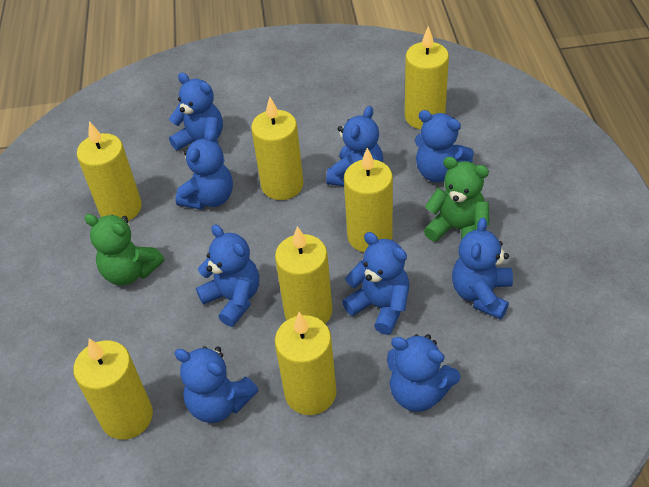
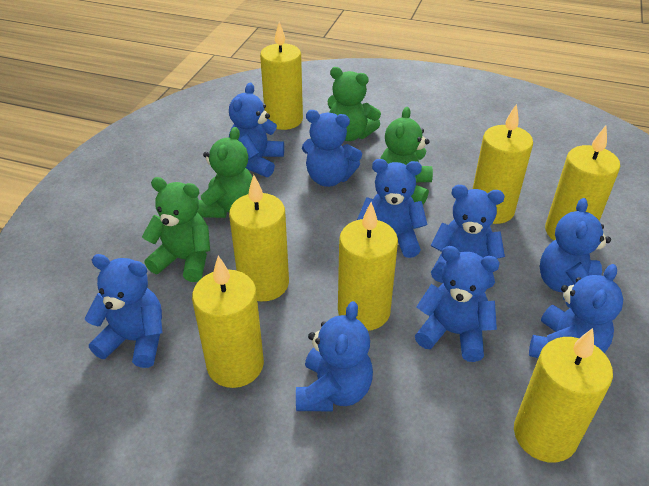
green teddy bear: [84,214,164,285] [424,157,489,241] = 2 -> [142,177,210,282] [197,127,253,218] [328,67,381,141] [380,107,433,204] = 4

